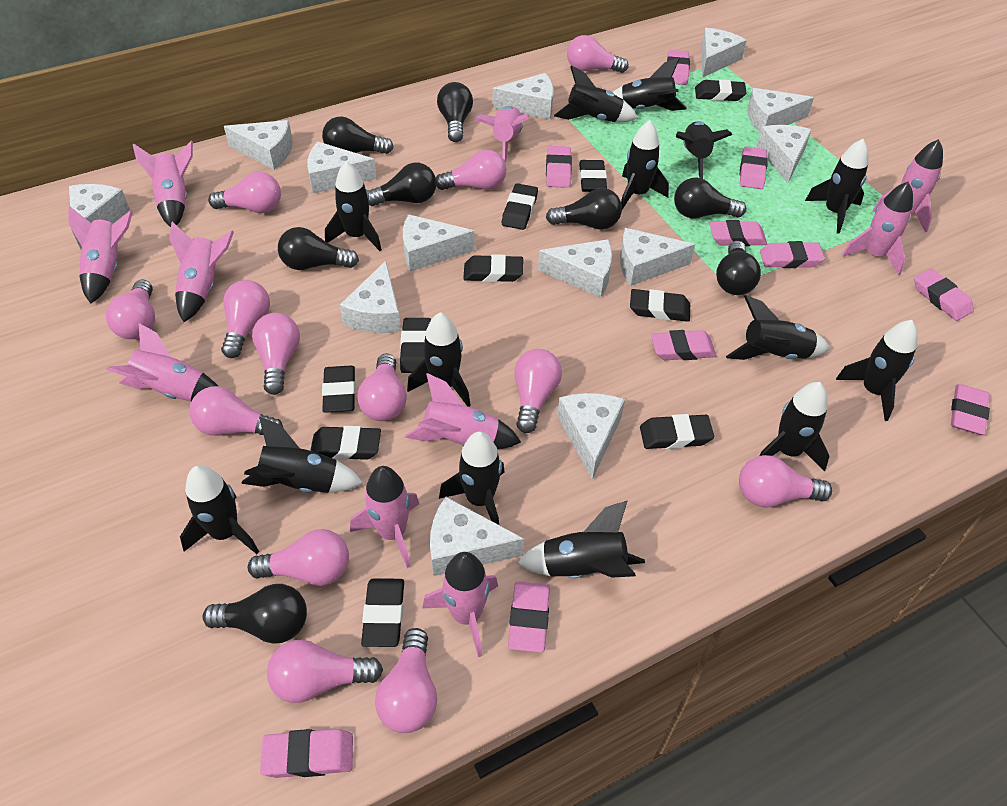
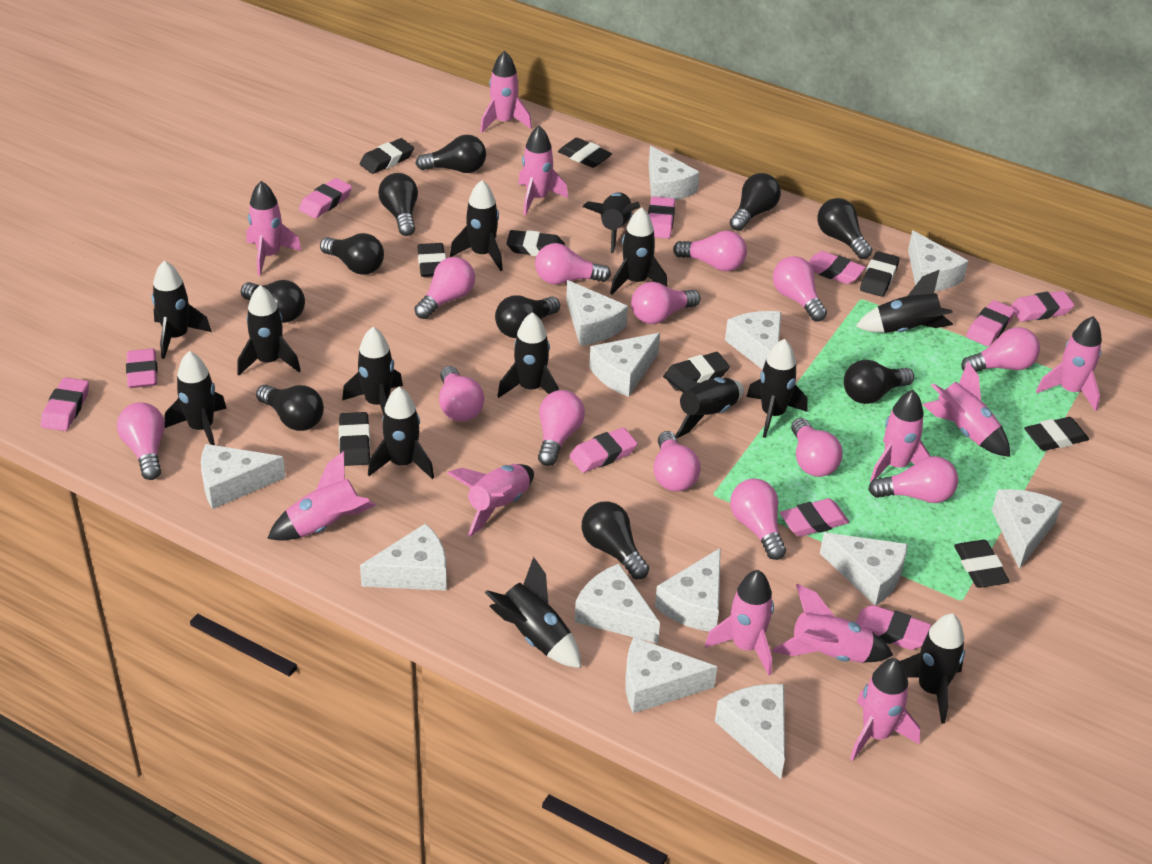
black eraser: [310,426,381,460] [322,365,356,413] [361,578,404,647] [400,318,431,373] [463,254,523,282] [502,183,538,230] [579,160,607,192] [630,289,690,322] [640,414,714,449] [695,79,747,101] = 10 -> [339,412,370,466] [360,138,414,174] [418,243,446,277] [507,230,565,256] [558,138,612,168] [664,352,730,391] [860,251,900,297] [954,540,1010,588] [1024,417,1089,451] = 9
black light bulb: [202,584,307,644] [278,227,359,270] [322,116,394,154] [368,163,436,206] [437,82,473,142] [546,188,622,230] [674,177,746,218] [716,241,761,295] = 8 -> [241,280,305,323] [256,385,324,431] [320,233,384,275] [378,173,418,236] [415,135,486,173] [495,295,560,338] [582,501,649,579] [730,173,781,231] [818,198,872,259] [844,360,914,404] = 10
pink rocket: [68,206,133,304] [106,323,218,402] [133,141,193,227] [169,221,234,322] [350,466,419,568] [405,373,521,449] [423,552,498,657] [474,106,529,162] [842,182,913,275] [872,139,943,232] = 10 -> [246,181,302,275] [267,451,376,541] [447,464,534,537] [480,50,532,133] [518,126,568,215] [705,570,774,675] [772,584,893,663] [850,658,920,761] [870,390,931,482] [922,361,1010,457] [1036,316,1102,411] = 11

